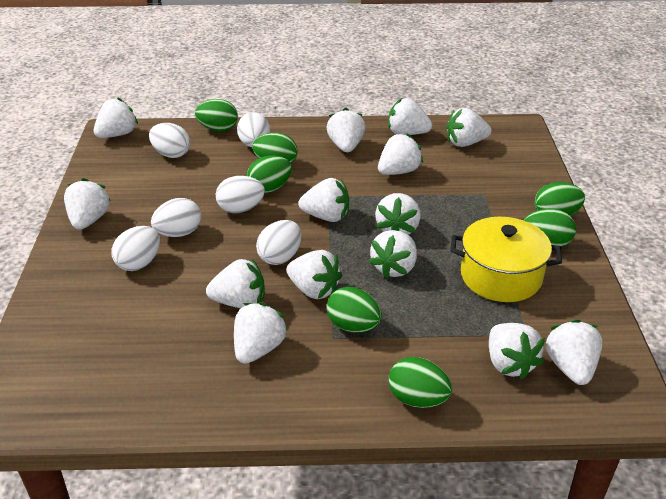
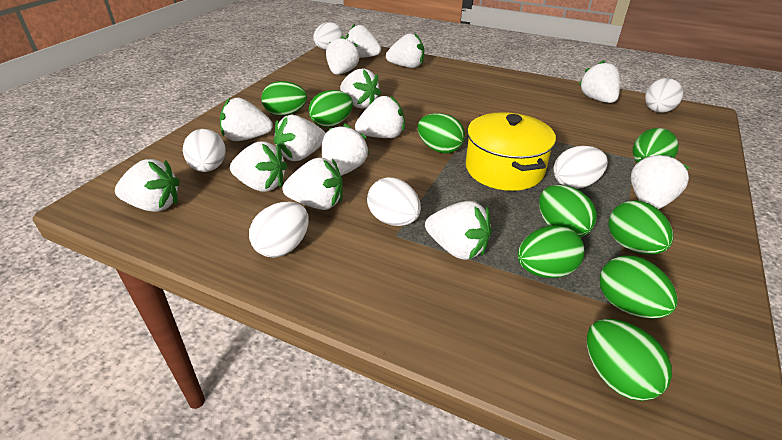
green egg: [195,99,238,132] [247,155,292,193] [252,133,298,164] [327,287,382,332] [389,357,452,408] [524,208,576,247] [535,182,585,216] = 7 -> [261,81,307,116] [309,90,353,127] [418,113,465,153] [518,225,585,278] [539,185,597,237] [587,319,672,401] [599,255,678,319] [608,201,674,255] [633,128,679,163] = 9

